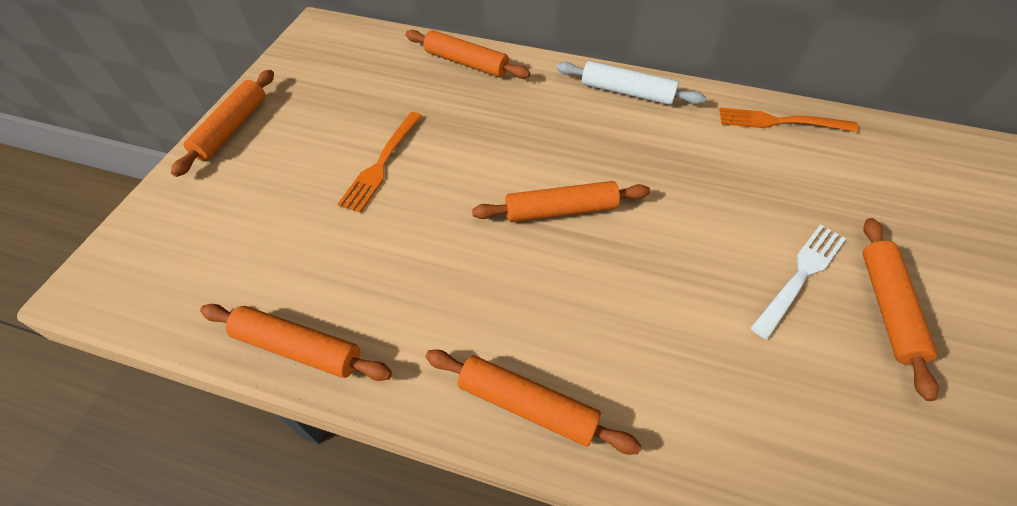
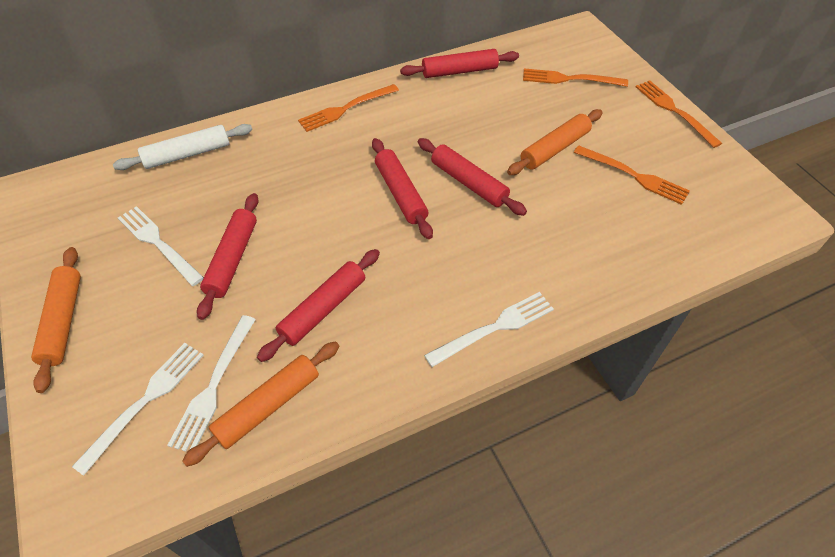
orange fork: [338,112,422,213] [719,108,859,132] = 2 -> [298,84,399,132] [523,69,628,87] [574,145,690,205] [636,81,722,148] = 4
orange rolling pin: [171,70,274,177] [200,304,392,381] [405,30,530,79] [425,350,641,454] [472,181,650,222] [863,218,939,401] = 6 -> [31,247,81,393] [182,341,339,467] [507,109,603,175] = 3
red rolling pin: none = 0 -> [197,193,259,320] [257,249,380,362] [372,138,433,239] [400,49,519,78] [418,138,527,216] = 5
white fork: [751,224,846,339] = 1 -> [72,343,204,476] [118,206,204,286] [167,315,256,452] [424,292,554,367] = 4

